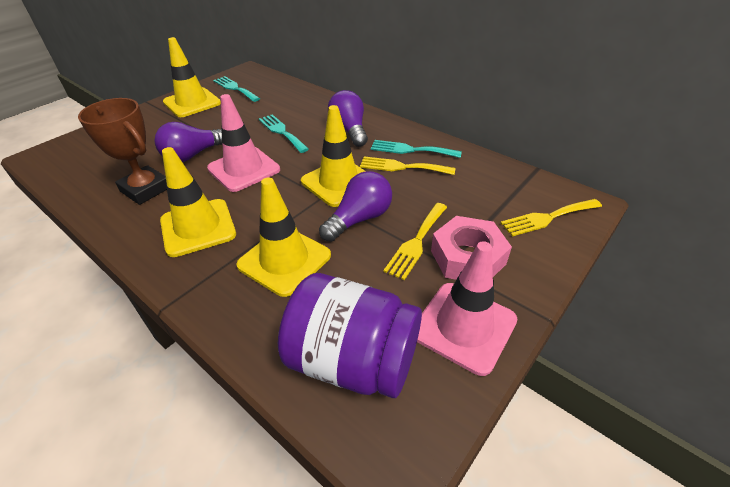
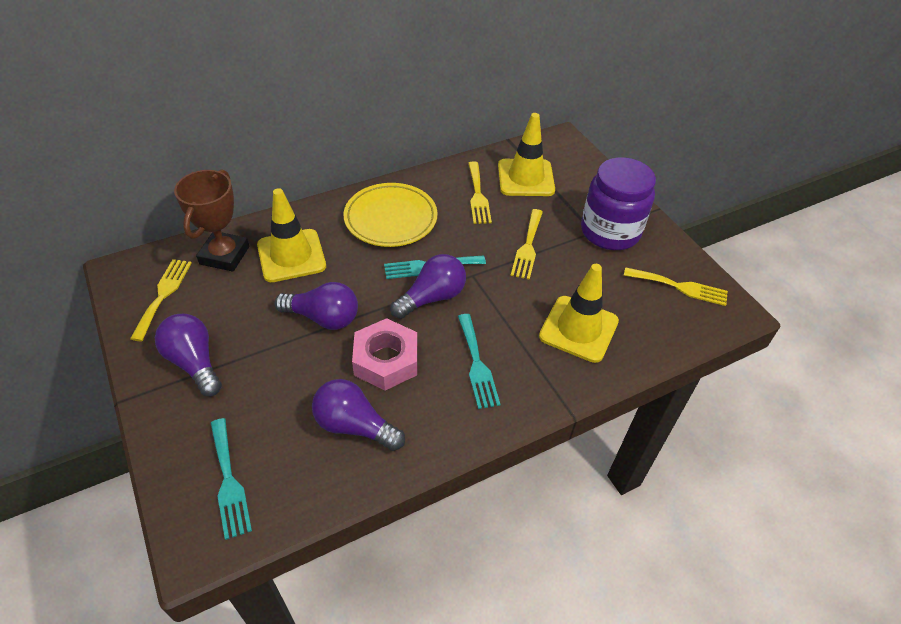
pink traffic cone: [207,94,280,192] [417,241,517,376] = 2 -> none = 0
purple light bulb: [155,122,223,162] [319,171,392,242] [328,90,368,147] = 3 -> [155,314,222,396] [274,282,358,330] [312,379,405,451] [390,254,466,319] = 4
yellow fork: [360,157,456,175] [383,203,447,280] [500,199,602,236] = 3 -> [130,259,192,341] [468,161,492,224] [511,209,543,280] [624,267,728,306] = 4
yellow plate: none = 0 -> [344,183,438,247] = 1
yellow traffic cone: [160,147,236,257] [163,37,221,117] [236,178,331,297] [301,105,366,207] = 4 -> [257,188,326,282] [498,113,555,196] [539,264,619,363] = 3

